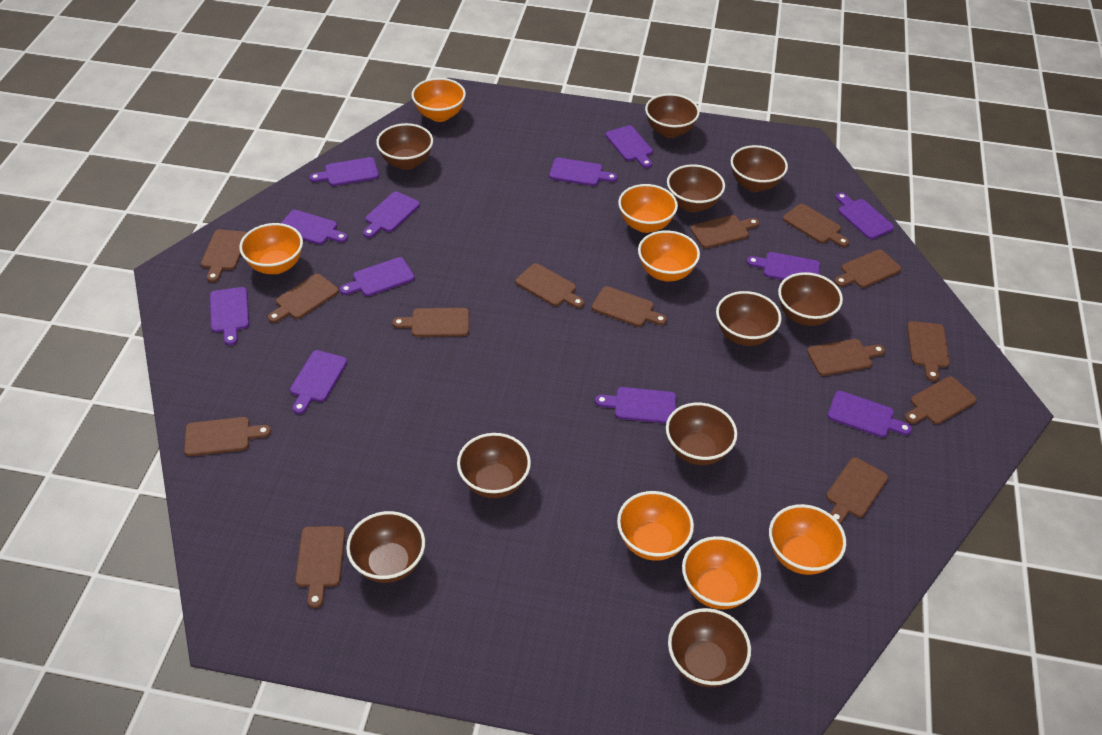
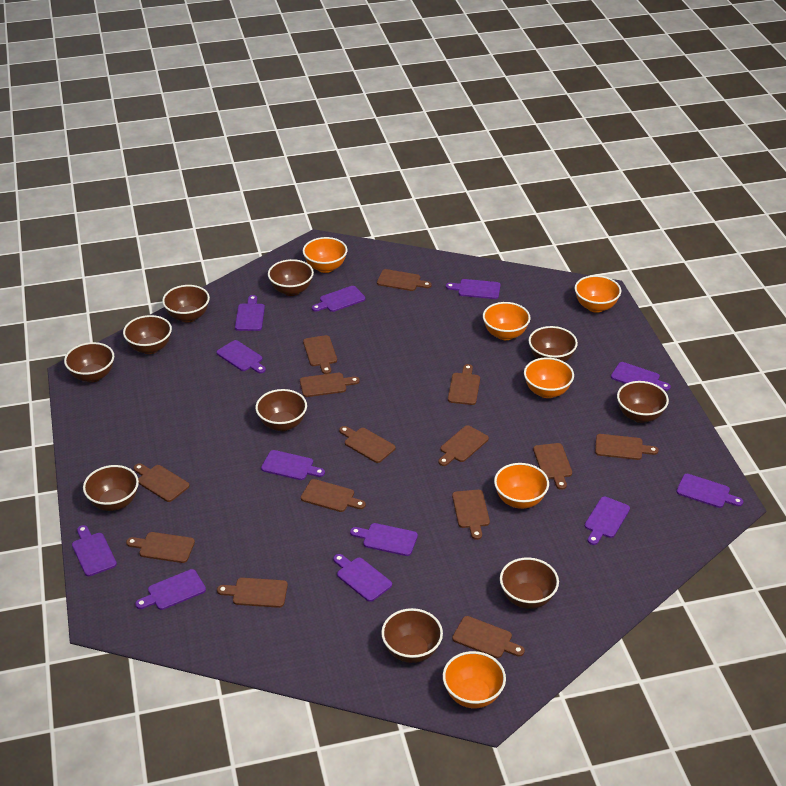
orange bowl: [239,223,303,274] [411,78,466,122] [617,491,694,561] [618,184,678,233] [638,230,700,281] [682,536,761,609] [769,504,846,575] = 7 -> [303,237,348,273] [443,651,506,708] [483,302,531,340] [494,463,549,509] [524,357,574,398] [575,275,621,313] = 6

